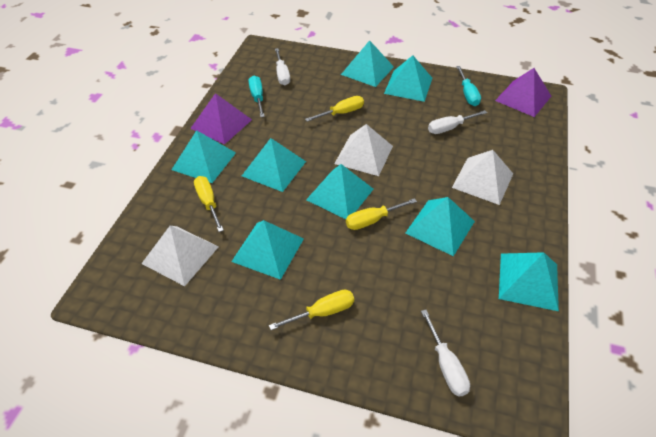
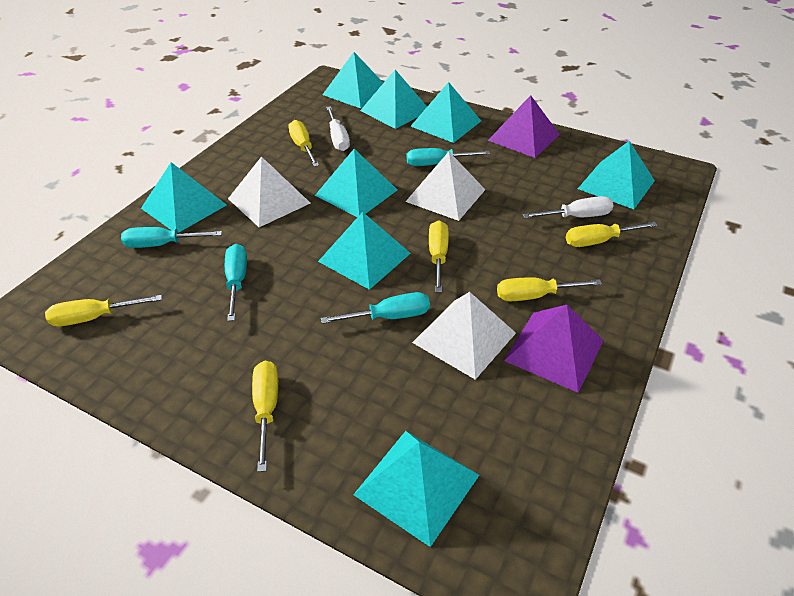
turquoise screwdriver: [249,76,265,117] [456,66,481,106] = 2 -> [121,227,222,248] [225,244,247,321] [321,292,430,324] [407,148,490,166] = 4
white screwdriver: [275,48,290,85] [421,310,470,396] [428,110,487,134] = 3 -> [326,106,350,151] [523,196,614,218] = 2
yellow screwdriver: [194,176,224,232] [269,290,354,330] [305,96,364,122] [346,198,417,230] = 4 -> [45,295,162,327] [252,361,278,472] [288,120,319,167] [429,221,449,292] [497,277,602,301] [566,222,658,247] = 6

